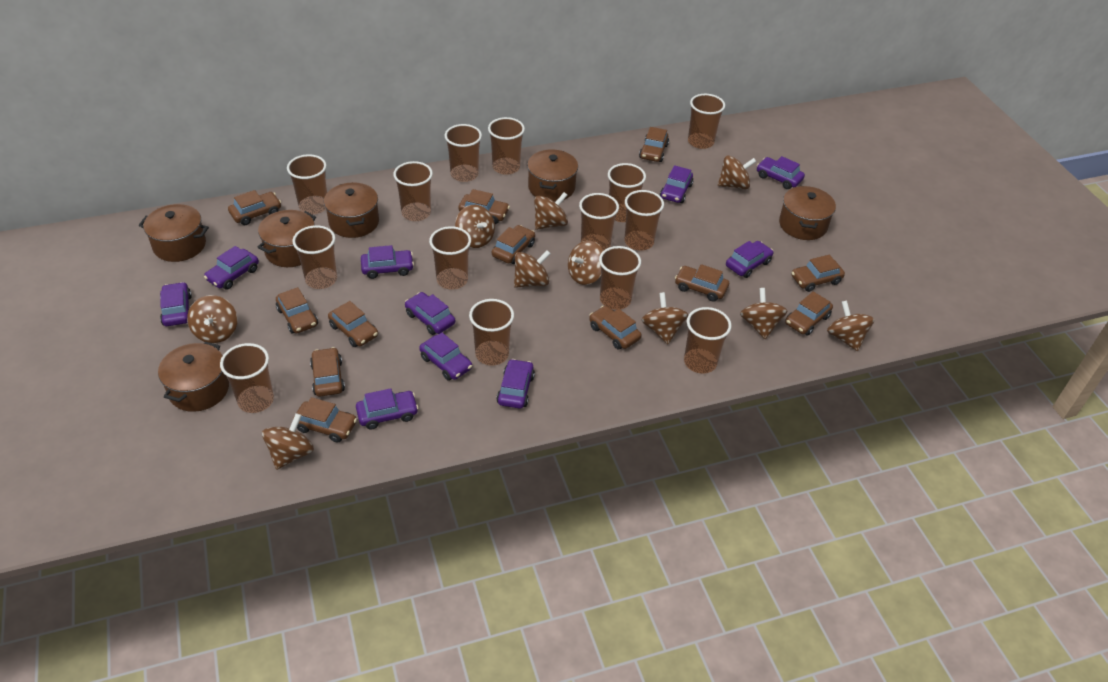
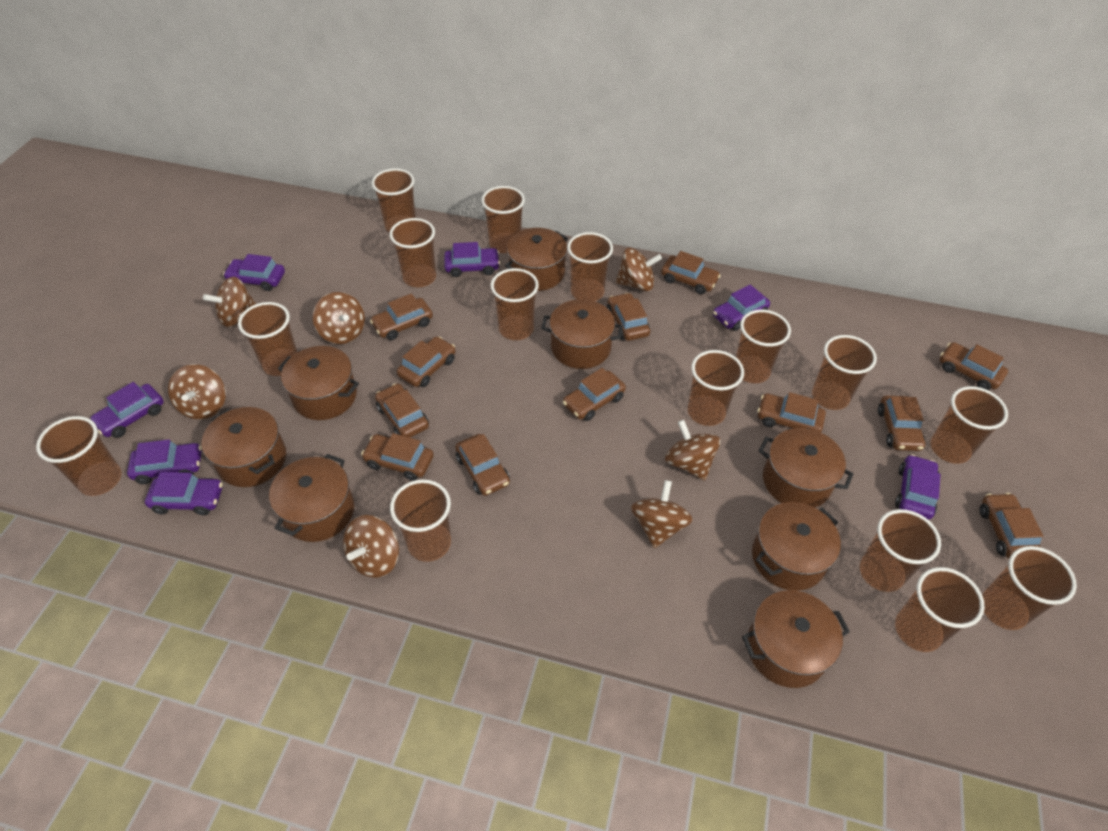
brown cup: [220,343,274,413] [287,154,327,214] [292,225,337,289] [393,161,433,221] [429,226,471,290] [445,124,482,182] [469,299,514,365] [488,117,525,175] [579,193,619,250] [599,246,641,310] [608,163,646,222] [625,190,664,251] [684,307,731,373] [688,94,725,149] = 14 -> [36,416,122,496] [238,302,298,376] [372,168,416,233] [389,218,436,287] [390,479,451,562] [481,186,525,253] [490,268,539,340] [567,232,613,301] [688,350,744,426] [736,309,791,383] [812,335,877,410] [860,509,941,592] [895,567,985,652] [930,386,1008,464] [982,546,1077,630] = 15
brown pot: [139,204,209,262] [158,341,229,412] [258,210,316,267] [324,182,379,238] [527,149,578,202] [779,186,836,240] = 6 -> [202,407,286,487] [269,454,354,542] [278,346,359,420] [505,228,568,291] [541,299,623,369] [742,590,850,688] [752,502,841,591] [759,428,853,508] = 8
brown spinning top: [187,295,237,343] [262,413,314,470] [455,205,495,248] [514,250,551,288] [534,192,568,230] [568,241,604,285] [641,292,688,344] [718,155,756,190] [740,288,787,339] [827,300,874,351] = 10 -> [168,364,226,419] [203,277,256,327] [313,292,365,344] [343,515,399,578] [616,248,662,292] [631,480,693,548] [665,420,721,480] = 7
purple car: [160,282,192,326] [204,246,259,289] [356,388,418,430] [361,245,414,279] [405,292,455,335] [419,333,472,381] [496,359,535,409] [660,165,693,203] [726,241,773,278] [757,156,805,189] = 10 -> [91,382,164,438] [127,439,202,484] [145,472,223,515] [223,254,285,291] [444,242,500,277] [713,285,770,331] [895,454,941,520] = 7

